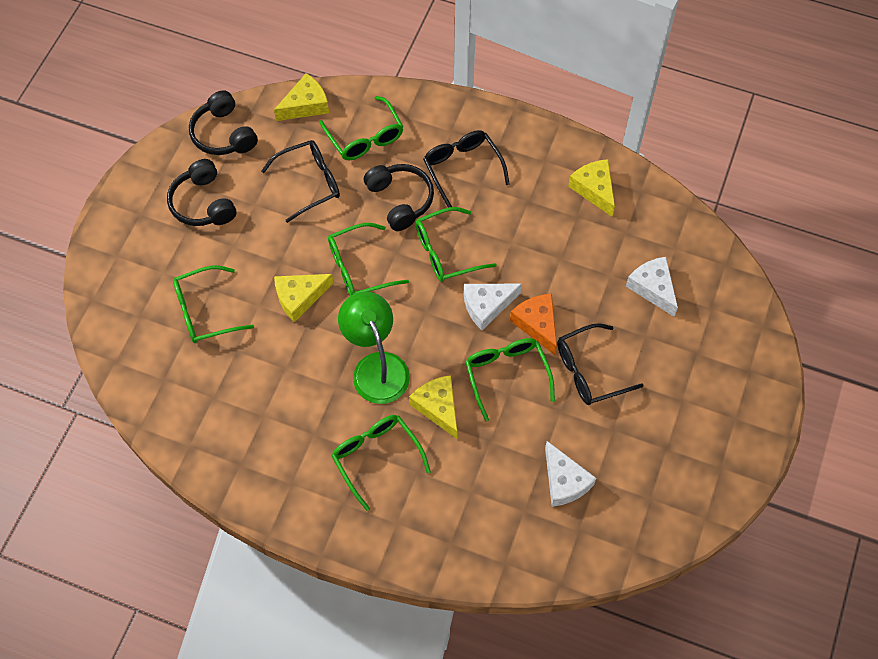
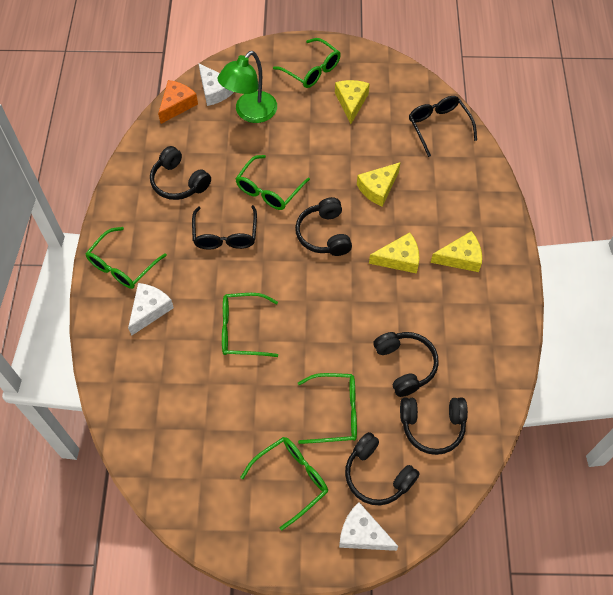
black glasses: [261,140,340,223] [423,130,510,208] [557,323,644,405] = 3 -> [192,205,257,250] [409,96,477,157] = 2
black headphones: [167,159,236,226] [189,90,258,155] [364,164,434,231] = 3 -> [150,146,211,200] [295,197,352,256] [345,432,420,505] [373,332,439,397] [400,398,468,455] = 5

